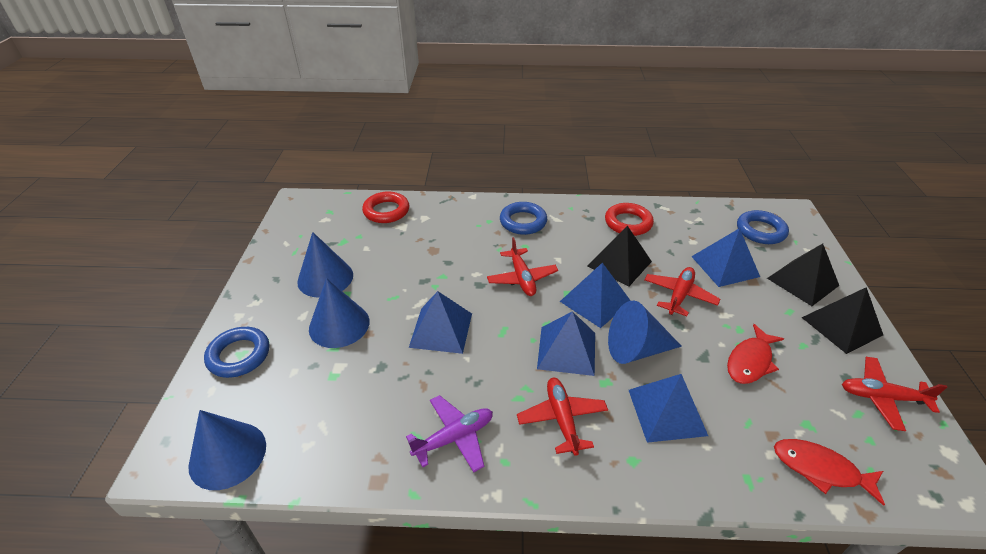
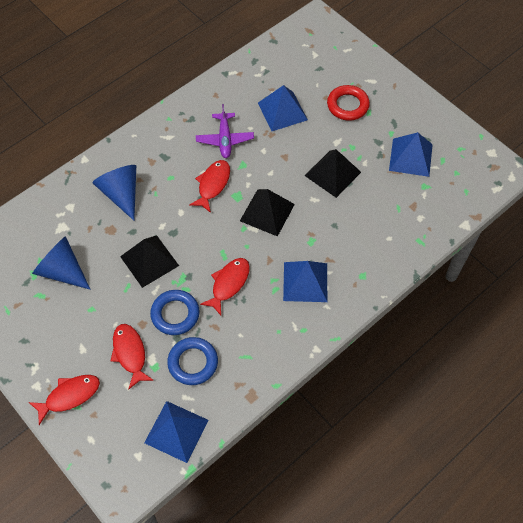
blue cone: [188,410,266,490] [297,232,353,298] [309,278,369,348] [608,300,682,364] = 4 -> [32,236,90,289] [92,165,136,220] = 2
blue pyramid: [409,291,472,354] [537,311,595,376] [560,263,631,328] [629,374,708,443] [691,228,760,287] = 5 -> [144,401,209,463] [258,85,308,131] [283,261,327,302] [389,132,433,177] = 4
blue ring: [204,327,269,378] [500,202,547,235] [737,210,789,244] = 3 -> [150,290,200,335] [167,337,218,385] = 2
red fish: [727,324,784,384] [774,439,885,506] = 2 -> [29,375,100,425] [110,324,154,390] [189,160,230,213] [200,258,250,315] = 4
red plane: [487,237,558,296] [517,378,608,456] [644,267,720,316] [842,357,947,431] = 4 -> none = 0
red ring: [362,191,409,223] [605,203,654,236] = 2 -> [327,85,370,121] = 1

